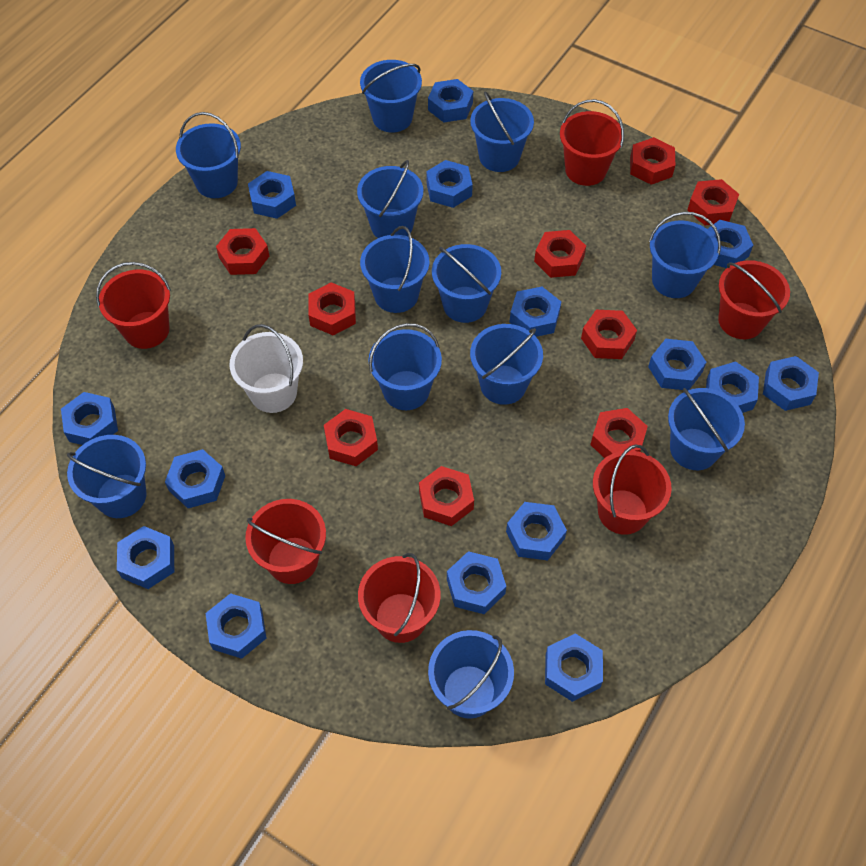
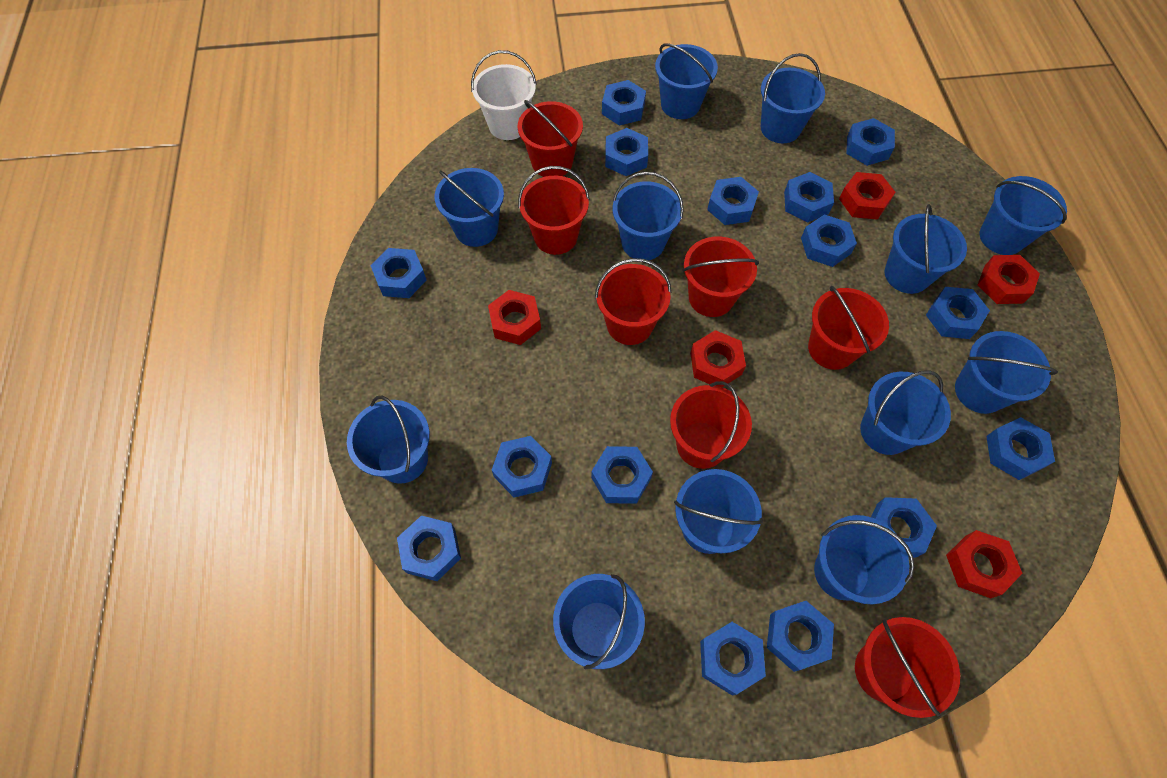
red bucket: [96,262,171,349] [245,499,326,584] [358,553,441,643] [560,99,624,186] [593,444,672,535] [718,260,790,339] = 6 -> [518,100,583,177] [518,166,590,255] [595,258,671,345] [670,381,752,469] [683,237,759,317] [808,286,889,370] [855,617,960,718] = 7
red nut: [216,228,270,275] [308,282,356,335] [324,409,378,466] [419,466,474,526] [534,230,586,278] [581,310,637,359] [590,408,648,458] [630,137,675,185] [687,179,739,226] = 9 -> [488,290,541,345] [690,330,746,387] [839,172,896,220] [946,530,1022,598] [978,255,1040,304] = 5

